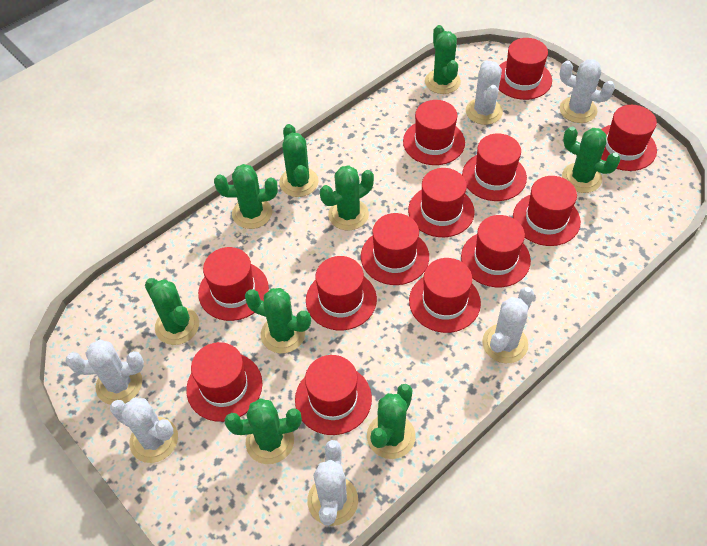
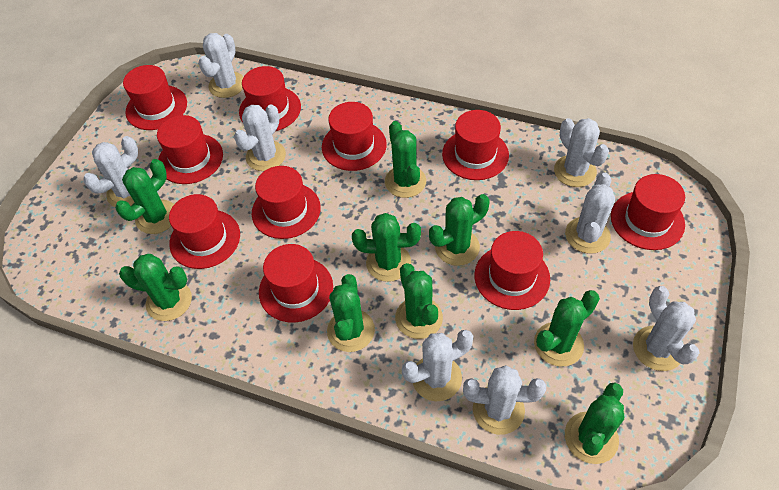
red hat: [186,342,262,422] [198,247,269,321] [295,355,372,435] [306,256,377,330] [361,213,429,285] [403,100,465,165] [408,168,475,237] [409,258,481,333] [461,215,531,287] [462,134,527,201] [499,38,552,100] [513,176,581,246] [601,105,657,171] = 13 -> [123,65,187,130] [157,115,223,184] [169,194,240,269] [239,66,301,131] [252,166,321,239] [259,244,333,323] [322,102,387,171] [442,110,509,180] [474,231,550,310] [611,174,685,250] = 10
white cactus: [66,340,144,405] [110,398,178,463] [307,440,358,526] [466,61,503,125] [482,287,534,363] [560,59,615,123] = 6 -> [83,136,138,207] [198,33,243,98] [234,104,286,171] [402,330,473,401] [463,365,546,435] [554,118,609,187] [565,173,615,254] [633,286,699,371] = 8

